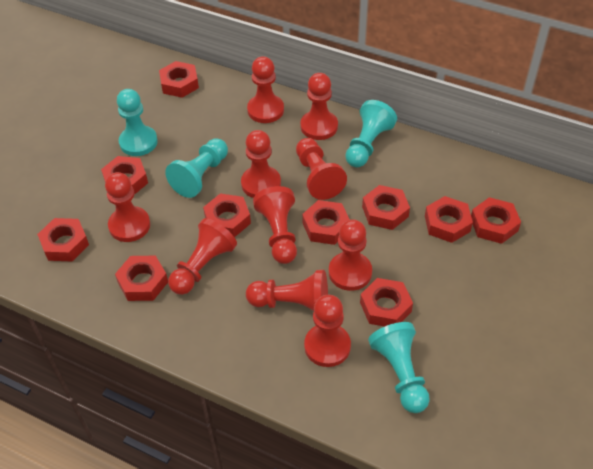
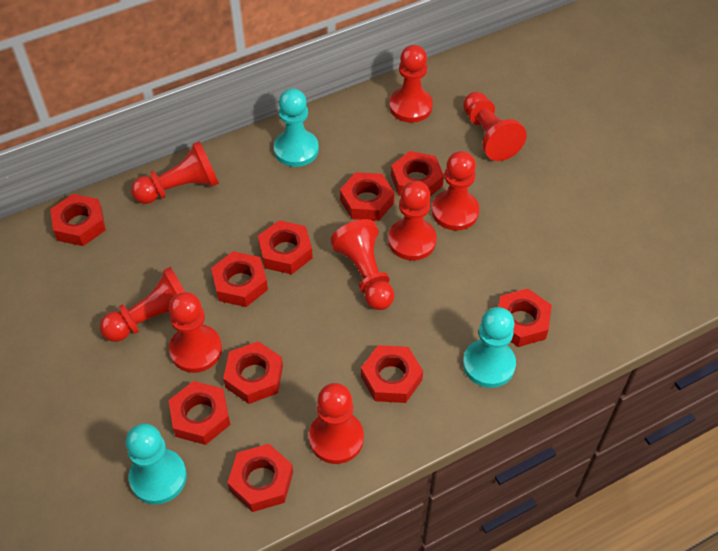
red pawn: [105,172,150,242] [168,218,237,295] [241,130,281,198] [246,270,328,311] [247,56,284,123] [253,186,297,264] [296,138,347,200] [301,73,338,140] [304,295,351,367] [329,219,372,291] = 10 -> [100,267,185,342] [131,141,219,204] [169,292,222,373] [309,383,364,464] [330,219,395,310] [388,181,437,261] [389,45,433,123] [432,151,479,231] [463,92,527,161] = 9
turquoise pawn: [117,89,158,156] [165,138,228,198] [345,100,397,168] [368,322,430,413] = 4 -> [126,423,187,505] [274,88,319,167] [463,307,516,388] = 3

